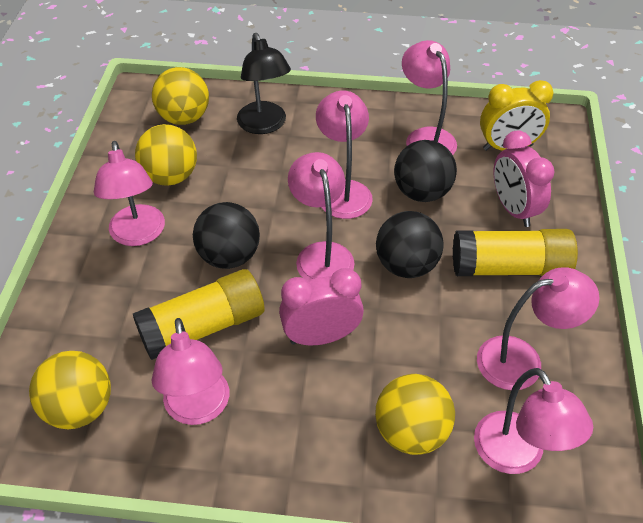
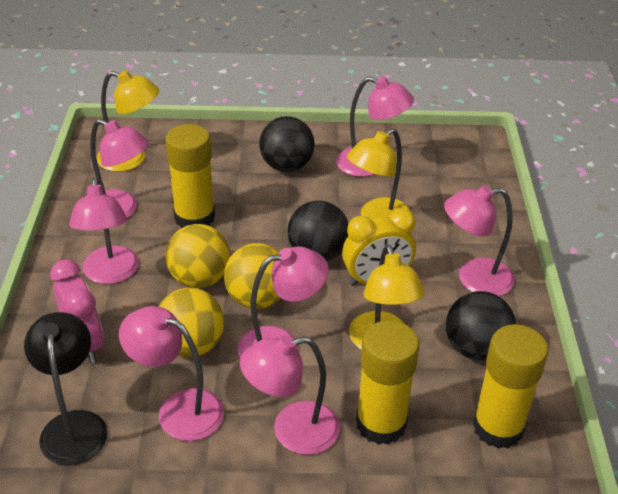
pink clock: [279,268,364,345] [494,130,555,227] = 2 -> [50,259,104,363] = 1
yellow ball: [29,351,111,429] [135,124,197,186] [152,67,209,125] [375,374,455,455] = 4 -> [159,288,224,357] [165,224,230,288] [224,243,281,309] = 3
yellow glue stick: [133,269,265,360] [453,229,578,276] = 2 -> [165,124,215,228] [356,320,419,445] [473,324,548,449] = 3
yellow lamp: none = 0 -> [97,70,160,172] [347,128,411,219] [349,244,425,349] = 3

